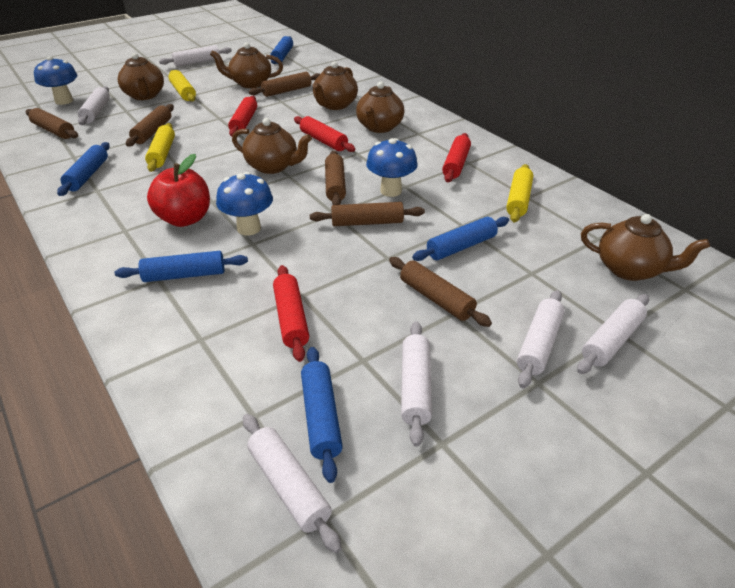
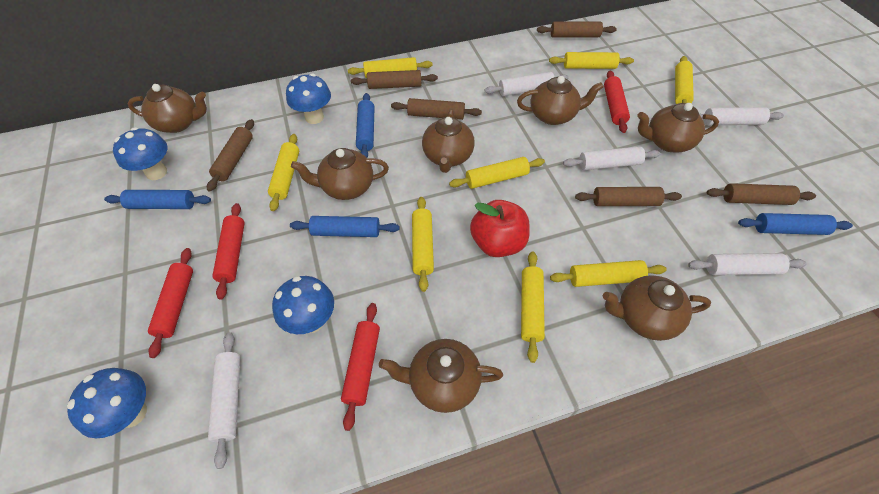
blue mushroom: [34,56,77,105] [216,172,273,235] [366,138,418,197] = 3 -> [67,368,147,438] [113,127,167,180] [272,276,334,334] [286,74,331,124] = 4
blue rolling pin: [57,142,110,196] [115,251,248,282] [270,36,293,64] [301,347,343,483] [412,217,509,261] = 5 -> [104,190,211,209] [290,216,400,237] [356,93,375,158] [738,213,853,235] = 4
brown teapot: [118,53,164,100] [210,42,283,88] [232,118,312,174] [313,61,358,110] [356,82,404,133] [581,214,710,281] = 6 -> [127,84,207,133] [291,148,389,200] [379,339,503,413] [422,108,475,173] [517,76,604,125] [603,275,711,341] [637,103,719,152] = 7
white rolling pin: [78,86,110,125] [159,45,232,67] [243,414,342,553] [401,321,432,447] [517,290,565,388] [577,294,649,374] = 6 -> [208,332,241,469] [484,72,569,96] [563,146,661,170] [688,253,806,275] [699,107,784,125] = 5
yellow rolling pin: [145,123,175,172] [168,70,196,102] [506,164,533,222] = 3 -> [268,134,299,211] [348,57,433,78] [412,197,434,292] [449,157,545,189] [521,251,545,363] [549,52,634,69] [550,260,667,287] [675,56,694,104] = 8

